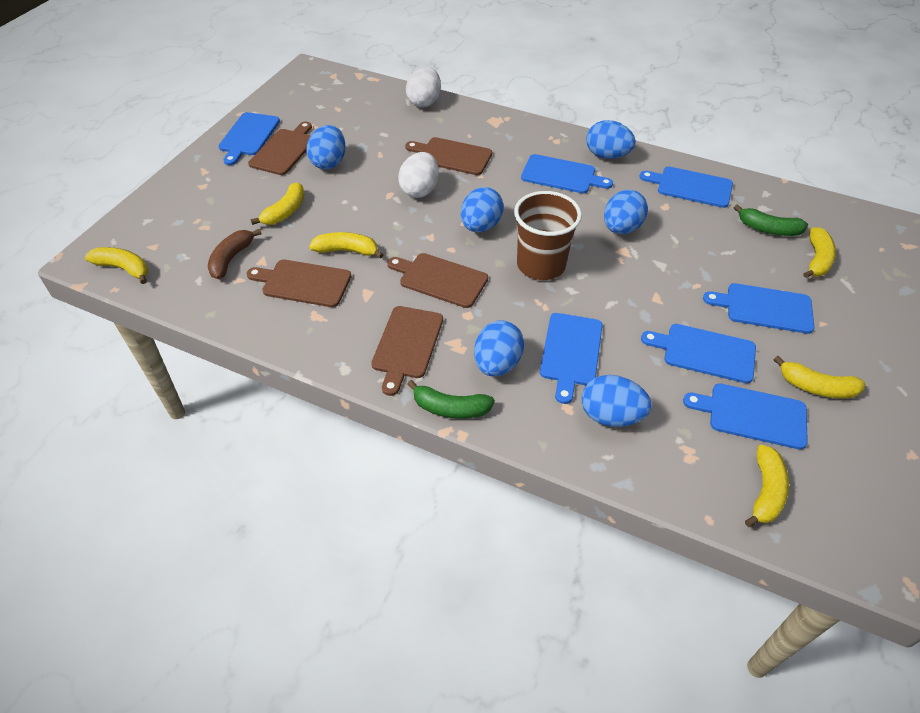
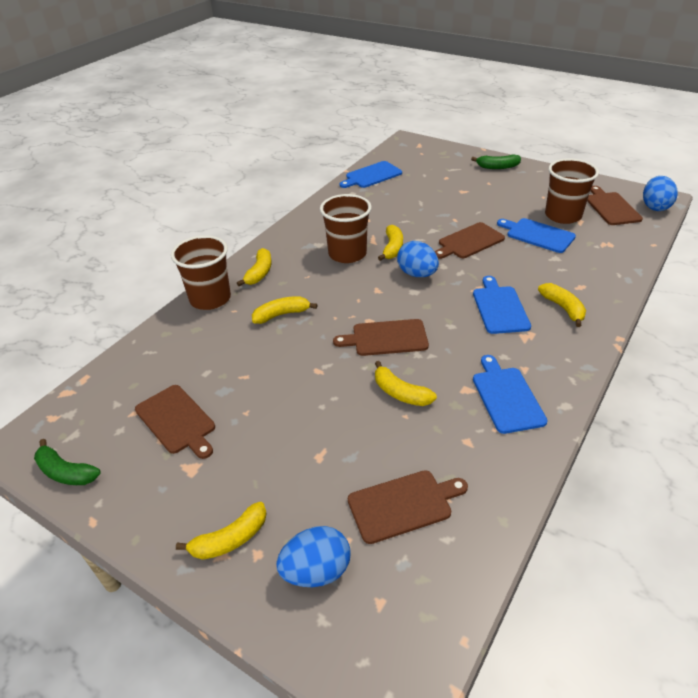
blue cutting board: [219,112,280,165] [521,154,613,193] [540,313,603,404] [640,167,733,208] [641,324,756,383] [683,383,808,450] [703,283,815,334] = 7 -> [340,161,402,188] [473,276,531,334] [473,355,548,434] [497,218,576,253] = 4
blue egg: [306,125,346,170] [461,187,504,232] [474,320,524,376] [582,375,652,427] [586,120,636,159] [604,190,648,234] = 6 -> [276,526,351,587] [397,241,439,277] [643,176,678,211] = 3
brown banana: [208,229,262,279] = 1 -> none = 0
brown cup: [514,191,582,280] = 1 -> [171,235,231,310] [320,194,372,263] [545,158,599,224] = 3
white egg: [398,152,439,198] [406,67,441,108] = 2 -> none = 0

